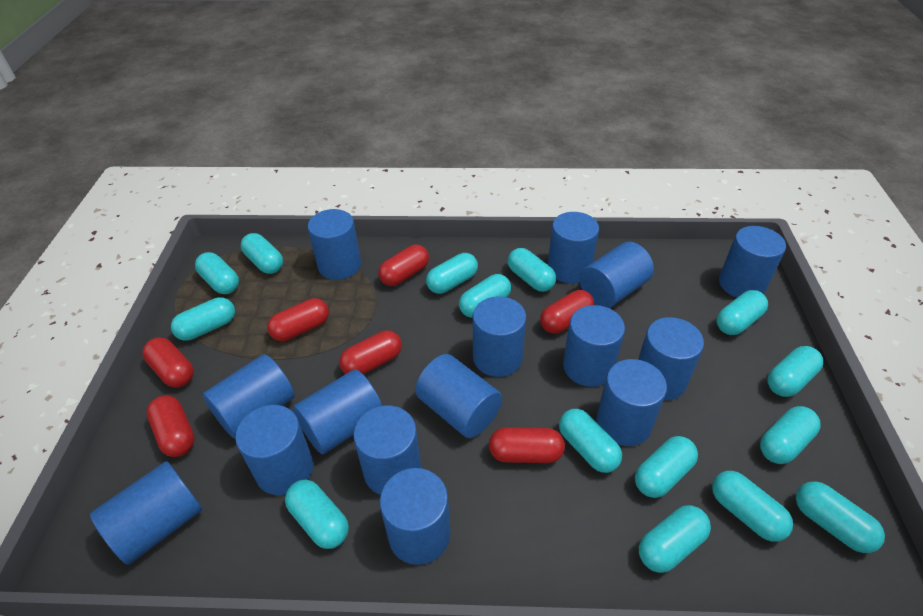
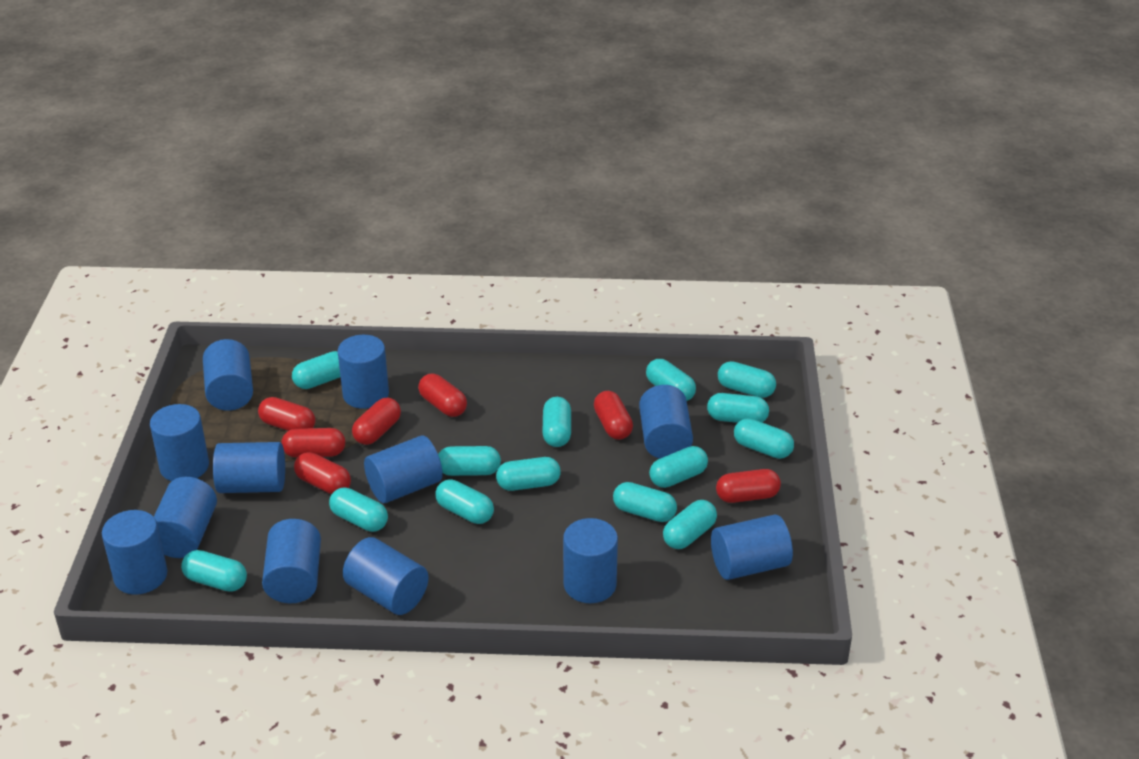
blue cylinder: [90,461,202,565] [203,354,295,439] [235,405,313,495] [293,369,382,454] [308,209,361,280] [353,405,421,495] [380,468,450,565] [415,354,502,438] [473,296,526,377] [548,212,599,283] [563,305,625,387] [580,242,654,308] [596,359,667,446] [638,317,704,400] [719,226,786,298] = 15 -> [102,510,167,595] [150,404,209,481] [154,477,217,558] [203,339,253,411] [213,442,285,493] [262,519,321,603] [337,335,389,409] [343,537,429,615] [364,435,443,503] [563,518,618,603] [639,385,693,459] [711,515,793,580] = 12
turquoise capsule: [171,297,235,341] [195,252,239,294] [241,233,283,274] [285,480,349,549] [426,253,478,294] [459,274,511,318] [508,248,556,292] [559,409,622,473] [635,436,698,498] [639,505,711,573] [712,471,793,542] [717,290,768,335] [760,406,821,464] [767,346,823,397] [796,481,885,553] = 15 -> [181,550,247,592] [292,351,340,389] [329,487,388,532] [435,479,494,524] [438,446,501,476] [496,457,561,491] [542,397,571,447] [613,482,677,522] [646,359,696,401] [649,446,708,488] [663,500,717,549] [707,393,769,423] [718,361,776,398] [734,418,794,459] = 14

